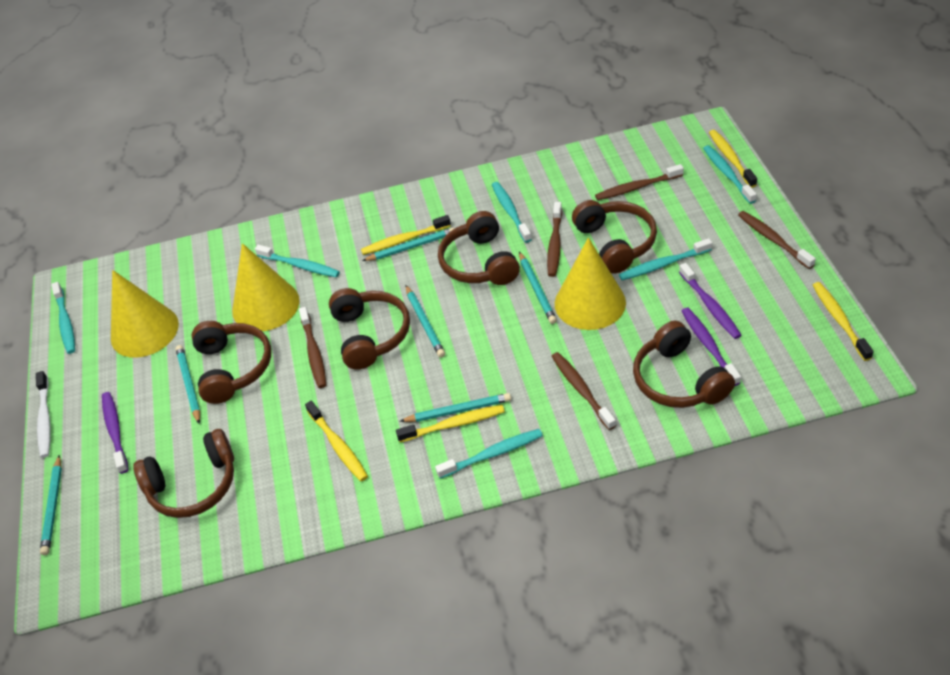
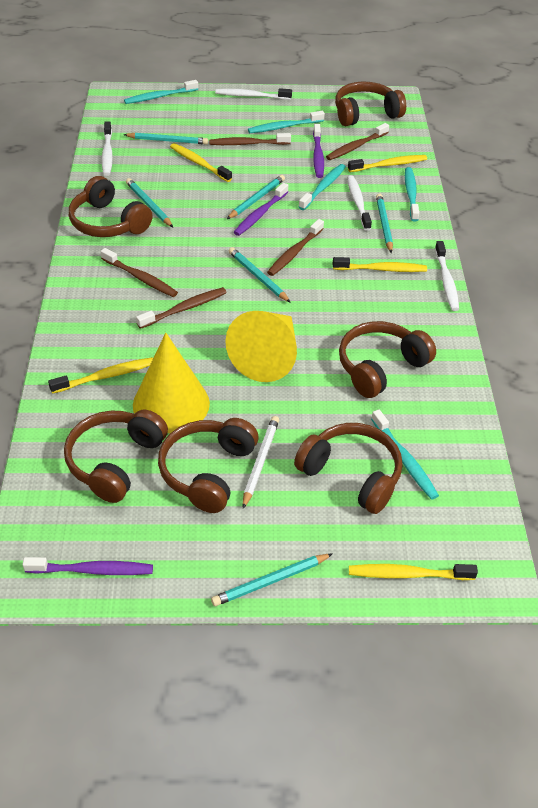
turquoise toothbrush: [51,282,75,354] [255,245,340,277] [435,429,543,479] [492,182,532,243] [619,238,712,280] [703,145,757,204] = 6 -> [124,80,198,104] [248,111,325,133] [299,164,346,210] [371,409,439,500] [405,167,419,222] = 5
white pencil: none = 0 -> [243,416,279,509] = 1
white toothbrush: [36,371,51,458] = 1 -> [102,121,113,176] [215,88,292,100] [347,175,372,231] [435,241,459,311] = 4
yellow cone: [111,270,179,358] [232,243,300,331] [555,238,626,330] = 3 -> [133,333,210,433] [225,311,297,382] = 2

